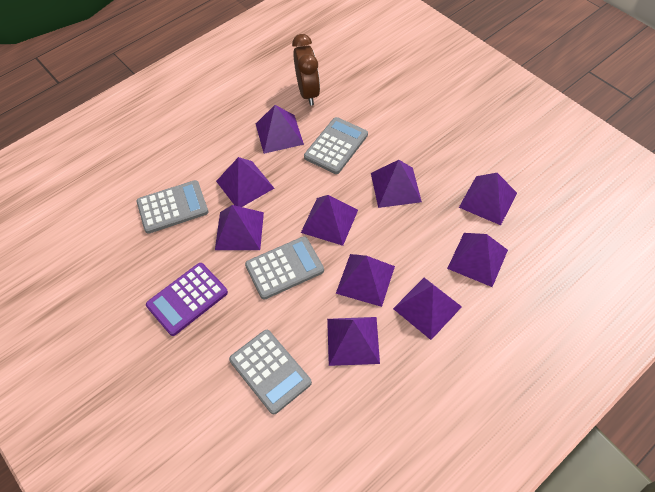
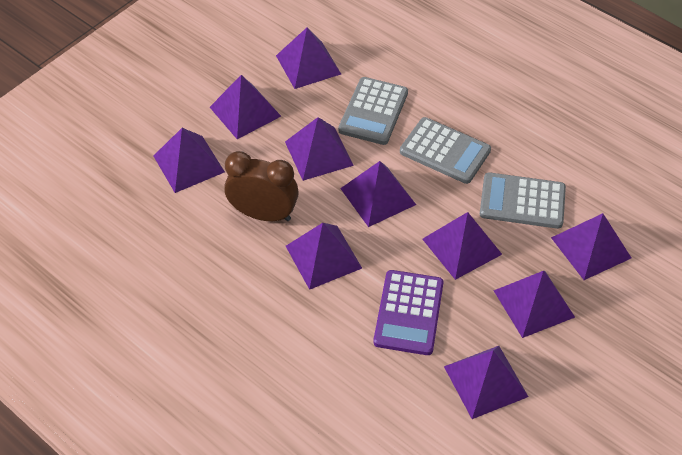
grey calculator: [137,180,208,234] [229,330,312,415] [245,236,324,300] [304,117,368,174] = 4 -> [338,77,408,145] [400,117,491,184] [480,172,566,229] = 3

